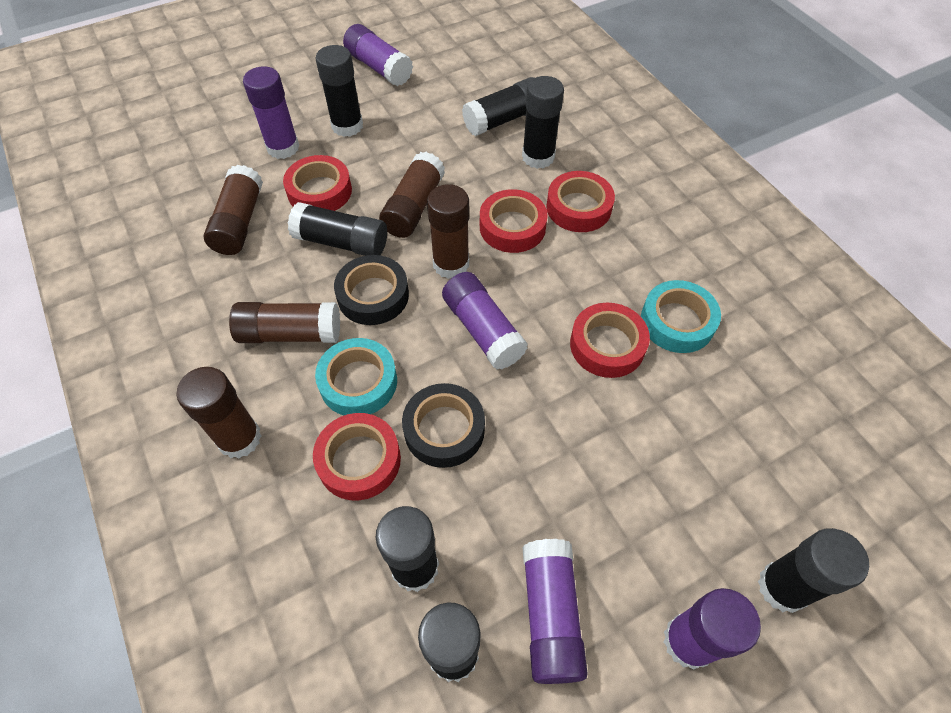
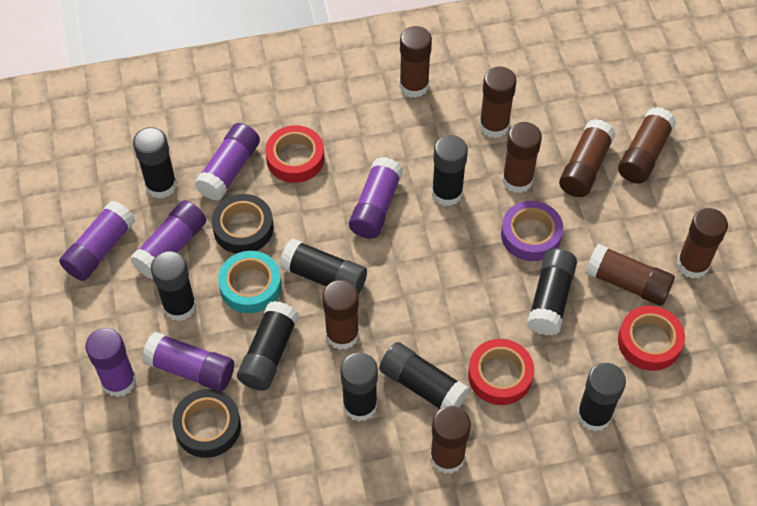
black glue stick: [288,202,387,256] [315,45,363,137] [376,506,439,592] [418,602,481,682] [462,77,534,136] [522,76,564,169] [758,528,869,613] = 7 -> [133,127,177,198] [151,251,196,321] [237,301,299,391] [280,239,367,295] [340,352,378,421] [379,342,469,409] [432,135,468,206] [527,249,577,335] [577,363,626,432] = 9
brown glue stick: [177,367,261,459] [203,165,263,255] [229,302,340,343] [379,152,445,238] [427,184,469,279] = 5 -> [322,280,359,350] [399,26,432,98] [430,406,471,474] [479,67,517,138] [502,122,542,193] [559,119,615,197] [585,244,675,306] [618,107,676,183] [677,208,728,279] = 9
purple glue stick: [243,66,299,159] [343,24,413,86] [442,272,528,370] [522,539,588,684] [664,588,761,670] = 5 -> [59,201,135,281] [85,328,136,397] [130,200,206,280] [142,332,234,391] [194,123,260,201] [349,157,403,239] = 6
purple tape: none = 0 -> [501,201,563,261] = 1
red tape: [283,155,352,211] [313,413,401,501] [480,189,548,253] [546,171,615,232] [570,303,650,378] = 5 -> [265,125,324,183] [468,339,534,405] [618,306,685,371] = 3
turquoise tape: [315,338,397,415] [641,280,721,353] = 2 -> [218,251,282,313] = 1

